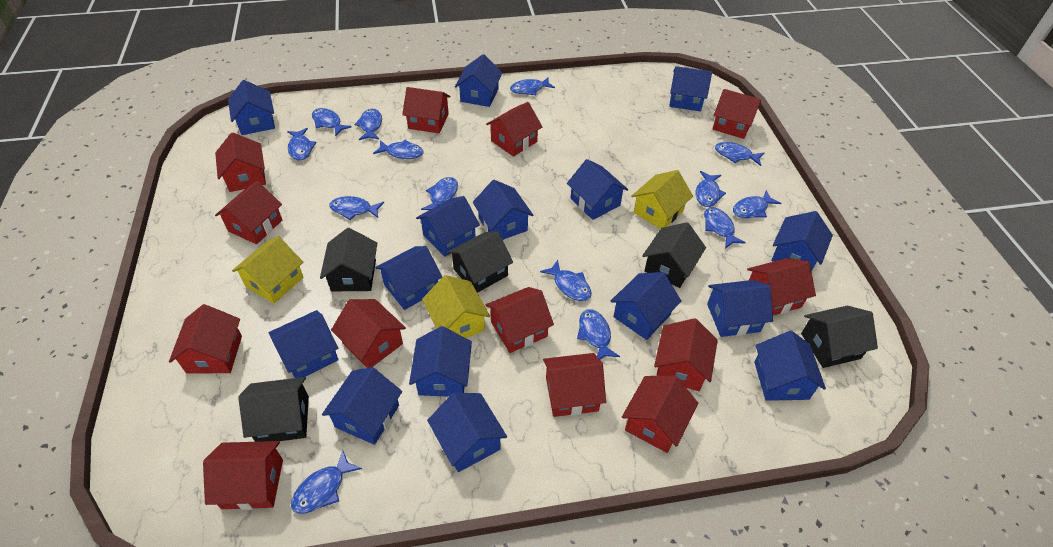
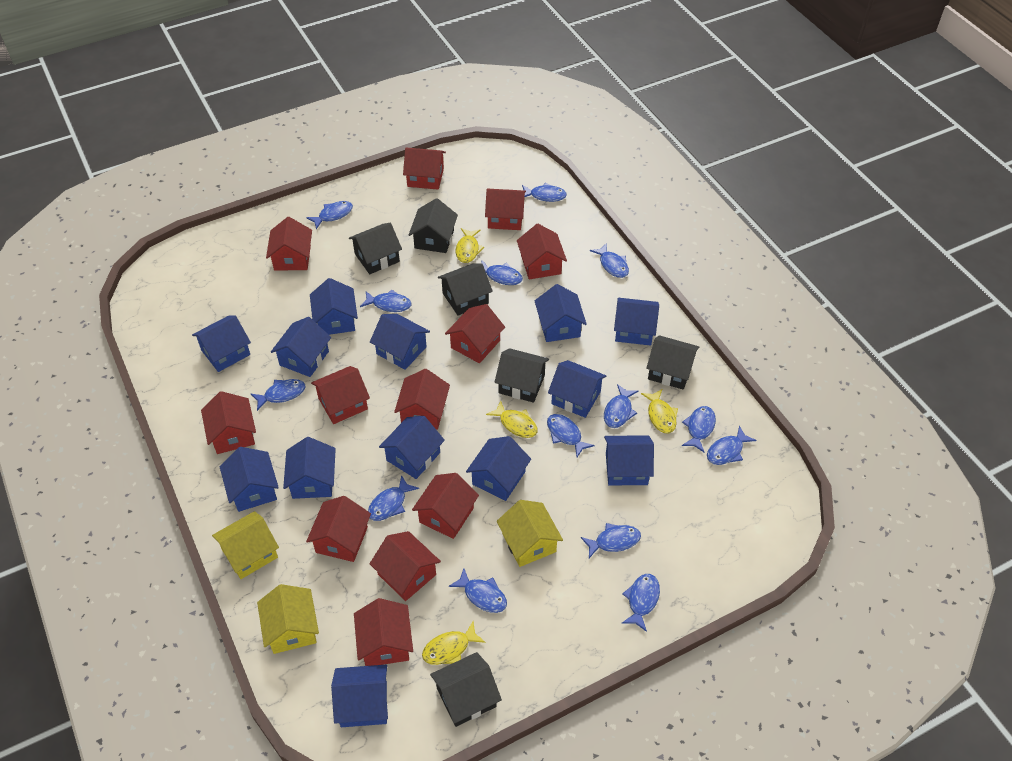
black house: [238,377,309,442] [320,228,377,291] [447,231,513,293] [642,222,706,288] [801,306,878,368] = 5 -> [349,223,402,274] [409,198,458,253] [430,652,502,727] [438,263,493,316] [494,348,549,403] [646,335,699,390] = 6
blue house: [228,80,275,135] [269,310,339,378] [322,367,402,445] [375,246,442,310] [409,326,472,397] [416,196,480,257] [427,393,507,472] [455,54,503,107] [473,180,533,240] [567,159,628,220] [611,272,681,340] [669,66,712,111] [707,280,773,337] [754,331,826,401] [771,211,833,271] = 15 -> [192,315,251,372] [220,447,279,512] [271,317,331,377] [283,437,336,499] [310,278,358,335] [331,665,388,727] [370,314,430,370] [379,416,445,479] [466,436,531,501] [535,284,587,342] [548,360,606,418] [604,435,654,485] [614,298,659,346] = 13
red house: [169,304,242,373] [203,441,283,510] [215,132,266,192] [215,181,282,244] [331,299,406,368] [402,87,450,133] [486,102,542,157] [486,287,554,353] [543,353,606,417] [622,376,698,453] [654,318,718,391] [712,89,761,139] [747,258,816,315] = 13 -> [201,391,256,454] [266,217,312,271] [306,496,371,562] [311,366,370,424] [354,598,413,666] [370,531,441,601] [394,369,450,430] [403,147,446,190] [412,473,479,539] [445,304,505,363] [485,188,526,230] [517,224,567,280] = 12
yellow fish: none = 0 -> [422,622,486,665] [455,228,484,263] [486,400,538,438] [641,389,678,433] = 4

